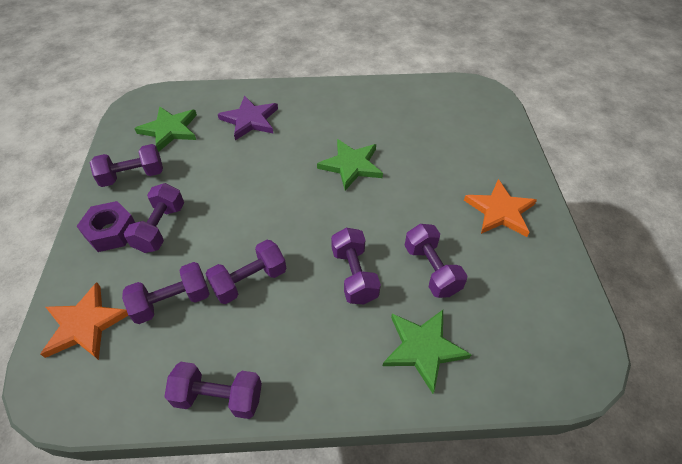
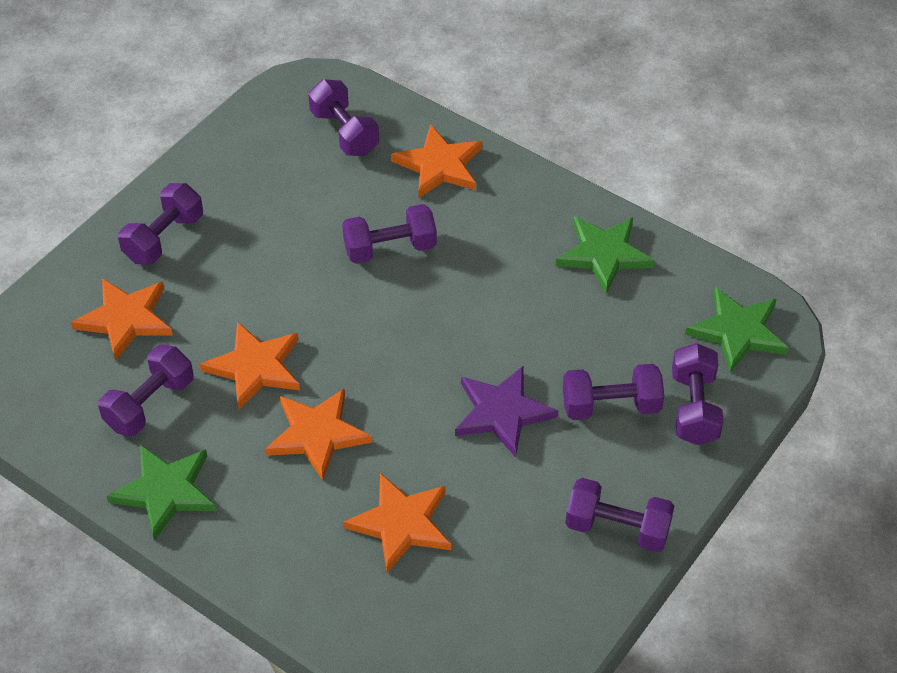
orange star: [41,282,129,360] [464,179,537,237] = 2 -> [71,278,173,361] [200,322,300,410] [265,389,372,481] [343,473,451,573] [391,124,482,198] = 5
purple nut: [77,201,135,252] = 1 -> none = 0

